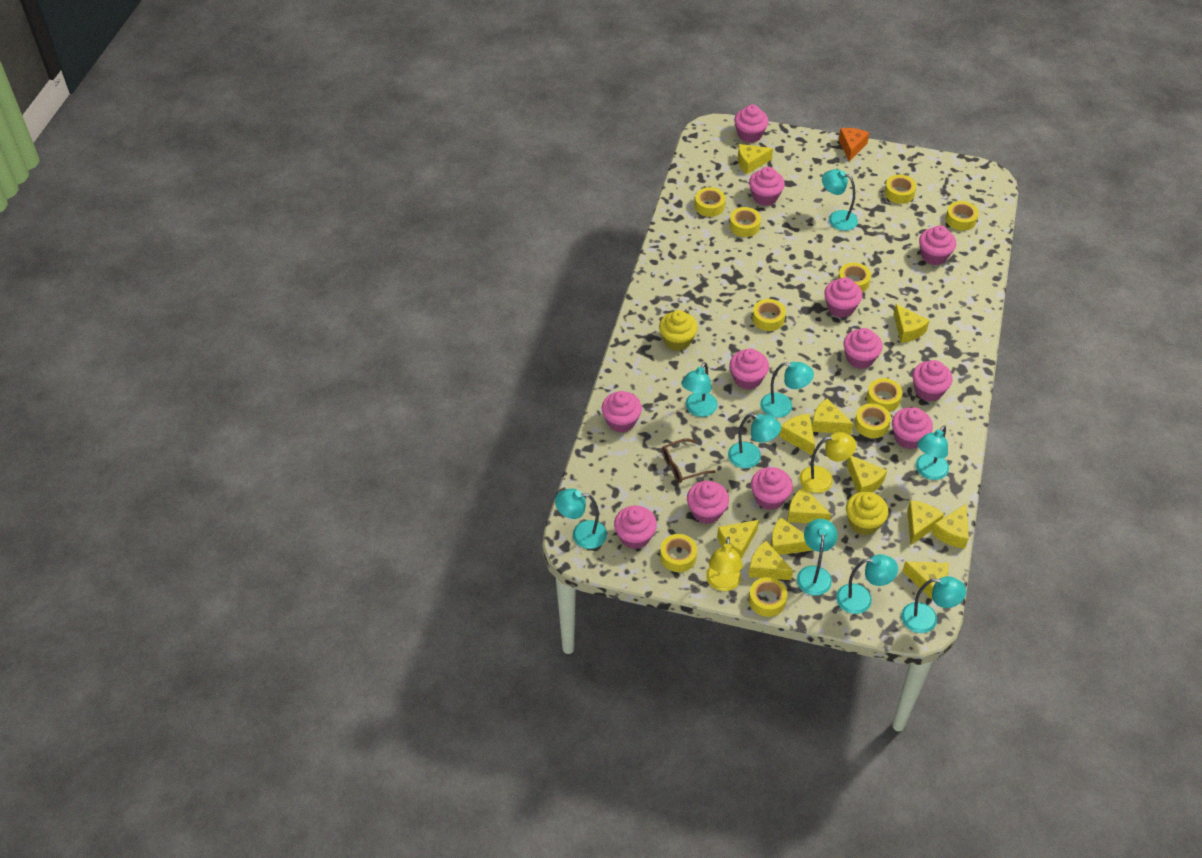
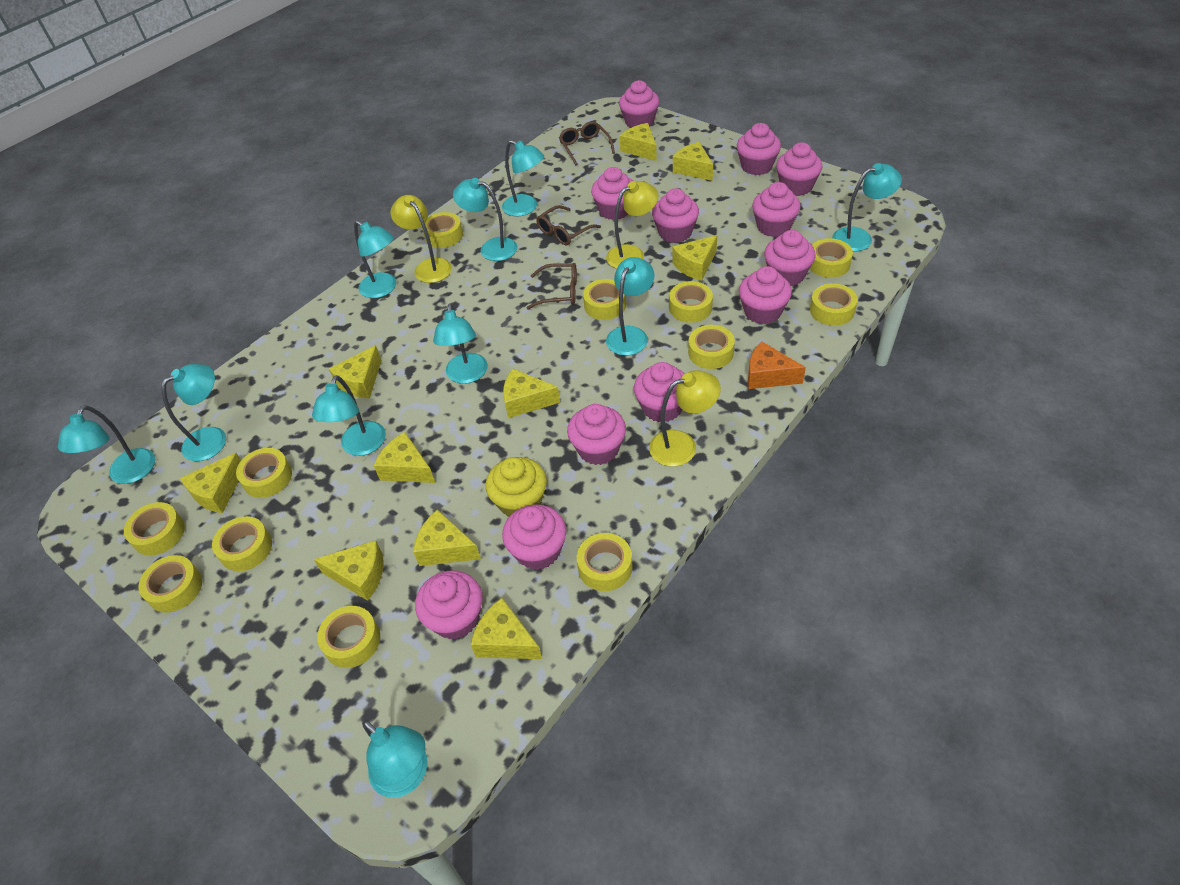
brown glasses: [662,439,716,483] = 1 -> [527,263,577,310] [536,205,601,245] [559,121,615,165] = 3
turquoise lamp: [555,489,607,549] [681,362,718,417] [728,413,781,468] [760,361,814,418] [797,519,838,596] [822,169,858,231] [836,554,898,614] [901,576,966,633] [916,425,949,480] = 9 -> [58,405,155,484] [162,364,226,461] [312,375,386,456] [354,220,397,298] [362,720,428,798] [433,303,488,384] [453,178,517,261] [502,140,544,216] [606,257,654,355] [832,163,902,252] = 10
yellow cheese: [717,520,759,559] [738,144,773,174] [748,541,793,580] [770,517,813,555] [779,414,815,455] [787,487,831,523] [812,398,853,434] [847,456,887,493] [893,304,930,343] [902,562,949,600] [907,500,944,545] [932,504,969,548] = 12 -> [180,453,241,513] [314,540,384,601] [329,345,382,398] [373,432,435,483] [413,509,481,566] [470,598,542,659] [503,369,560,418] [620,123,657,161] [672,235,717,281] [673,142,713,181] = 10
yellow cupcake: [659,310,698,351] [846,492,889,535] = 2 -> [486,457,547,517] = 1
yellow lamp: [706,537,743,591] [799,432,856,493] = 2 -> [391,195,452,283] [606,181,658,269] [649,370,721,467] = 3
yellow tape: [660,534,697,572] [695,187,726,217] [729,207,761,237] [749,577,787,617] [752,299,786,331] [838,263,871,292] [855,403,891,438] [866,378,902,412] [884,175,916,204] [946,201,979,231] = 10 -> [124,502,185,556] [138,555,202,613] [212,516,272,571] [236,448,292,498] [317,606,380,668] [422,212,463,248] [577,533,633,591] [583,279,626,320] [669,281,713,323] [688,325,735,369] [810,238,853,278] [810,283,858,326] = 12

